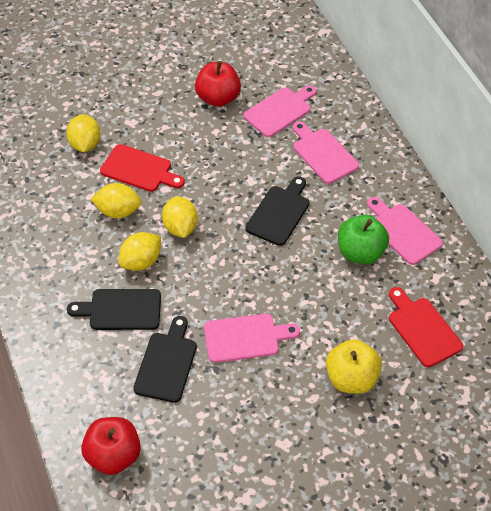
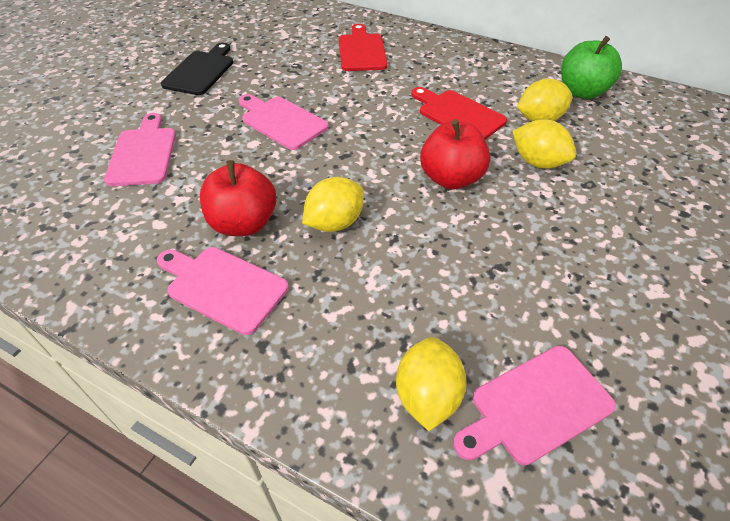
black cutting board: [67,289,161,330] [133,316,197,403] [245,176,309,246] = 3 -> [161,43,233,95] = 1
yellow apple: [326,339,382,394] = 1 -> none = 0

